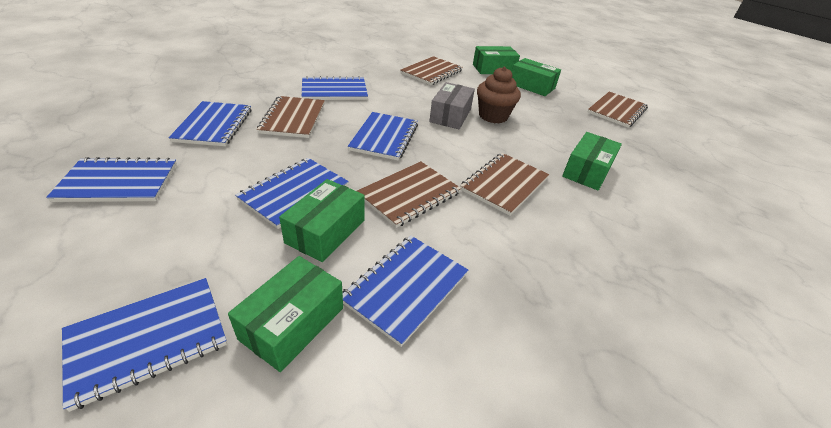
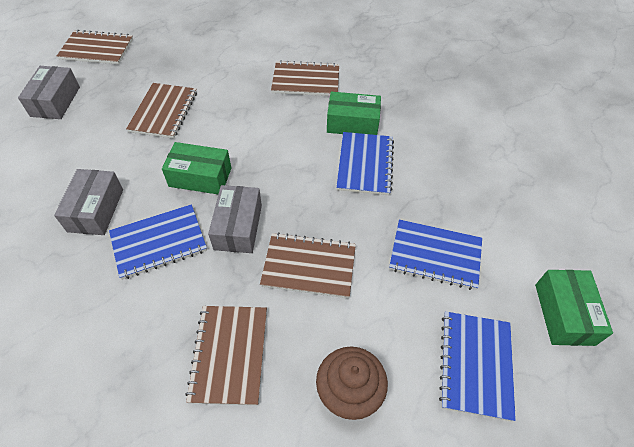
blue notebook: [46,157,177,202] [62,278,227,412] [169,101,252,146] [235,158,349,229] [302,76,368,100] [343,235,469,347] [348,112,418,161] = 7 -> [109,204,207,280] [336,132,394,195] [389,219,482,290] [439,311,516,421] = 4
green box: [228,256,343,372] [279,179,365,262] [473,46,520,74] [512,58,561,96] [562,132,622,190] = 5 -> [162,142,231,194] [327,92,381,135] [535,270,613,346] = 3
grey box: [429,82,475,129] = 1 -> [18,66,80,119] [54,169,123,235] [208,185,262,253] = 3

